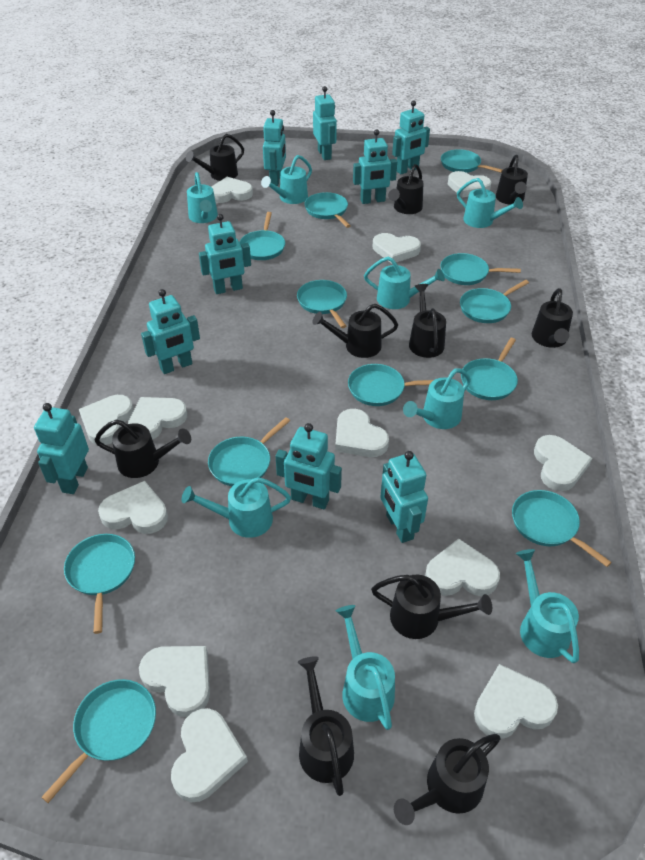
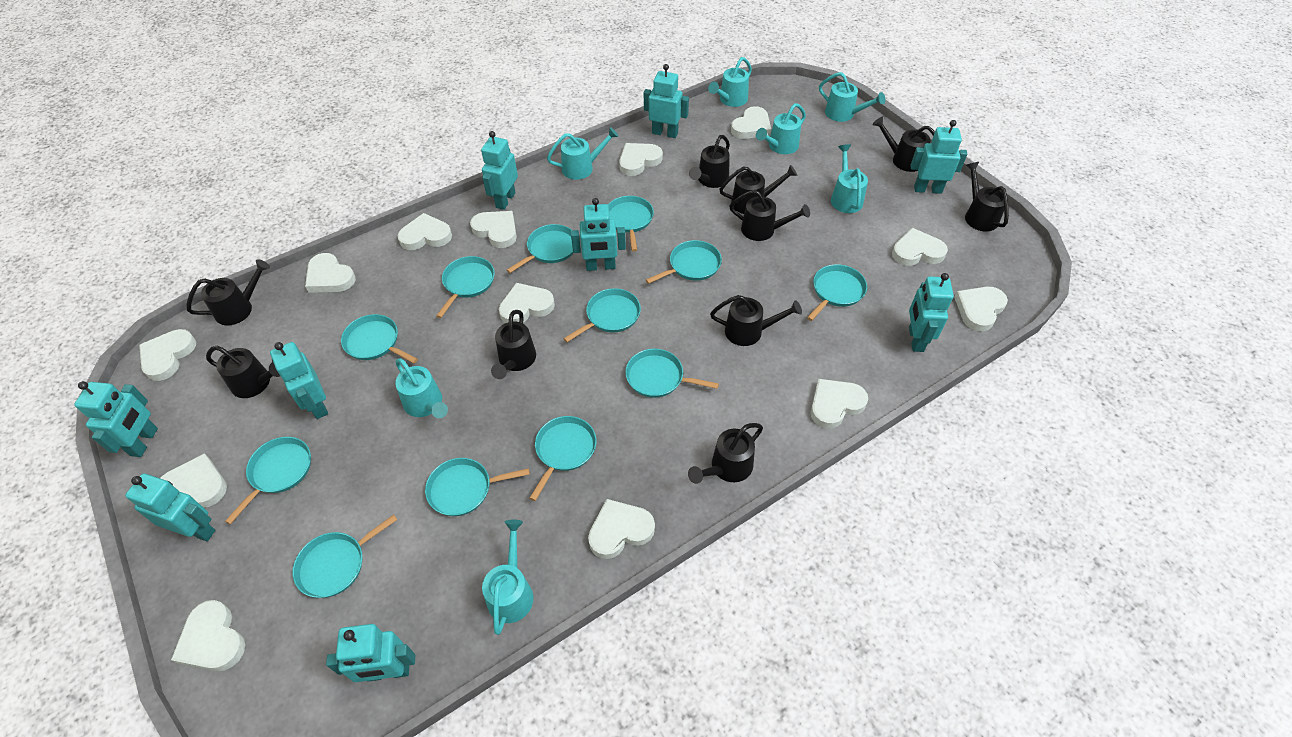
turquoise watering can: [181,477,291,538] [187,172,218,223] [261,155,312,204] [336,605,395,730] [364,257,445,309] [403,368,471,429] [457,178,523,228] [516,549,579,663] = 8 -> [395,358,448,418] [482,519,533,635] [547,127,619,180] [708,57,752,107] [756,103,806,154] [819,72,885,122] [831,144,868,213] = 7
white heart: [79,395,134,445] [98,481,168,534] [128,397,187,440] [139,646,210,717] [171,708,248,802] [211,177,253,203] [335,409,389,457] [373,233,421,264] [425,538,500,596] [448,171,491,198] [474,664,558,739] [534,435,592,491] = 12 -> [139,329,196,381] [160,453,227,508] [171,600,245,671] [305,253,356,293] [398,213,452,250] [470,211,517,248] [499,283,555,323] [588,499,655,559] [619,143,663,176] [731,106,771,139] [811,379,868,429] [892,228,948,266] [954,287,1008,332] = 13

